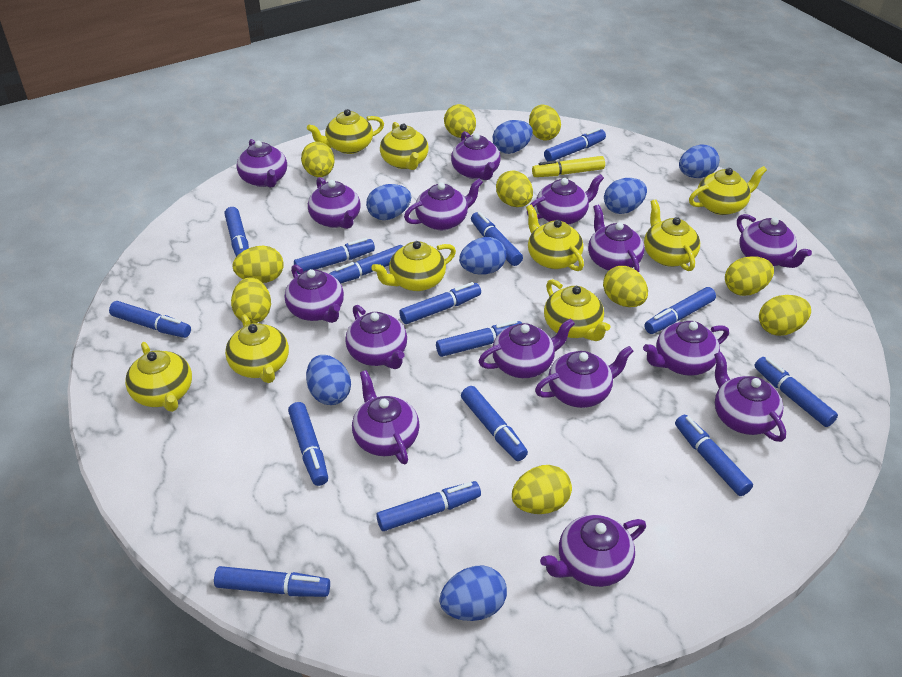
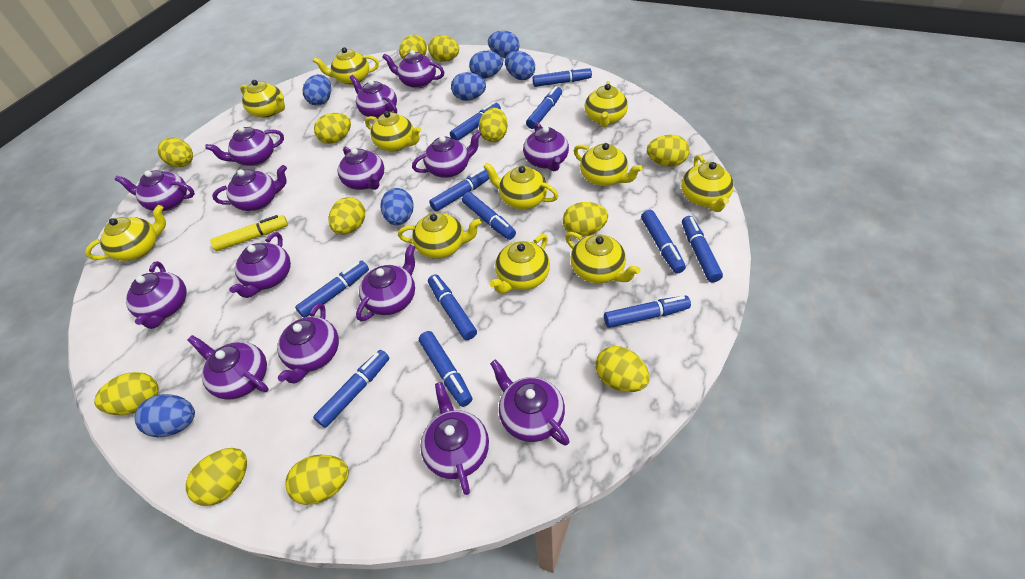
blue marker: [109,301,191,338] [214,566,330,597] [225,207,249,257] [288,402,328,486] [294,238,375,274] [329,245,403,284] [376,481,481,531] [399,282,481,324] [436,320,522,357] [461,386,528,461] [471,212,523,266] [544,128,606,161] [644,287,716,334] [675,415,753,496] [755,357,838,427] = 15 -> [295,261,369,318] [313,350,389,428] [419,331,472,407] [428,275,477,340] [429,168,489,211] [450,102,501,141] [462,192,516,240] [526,86,562,129] [533,67,592,87] [604,296,691,328] [641,210,686,273] [682,216,723,283] = 12
yellow egg: [231,277,271,324] [232,246,283,283] [301,142,335,177] [444,104,476,138] [496,170,533,207] [512,465,572,514] [529,105,561,140] [603,266,648,307] [725,256,774,296] [759,295,811,336] = 10 -> [94,372,159,415] [158,137,193,167] [186,448,247,506] [286,455,349,505] [314,113,351,144] [329,197,365,235] [399,35,427,59] [428,35,459,62] [479,108,508,142] [563,202,608,237] [595,346,649,392] [647,135,689,167] = 12
yellow teapot: [125,342,192,412] [225,314,289,383] [307,109,384,154] [371,241,456,291] [380,122,429,170] [526,205,584,271] [544,279,610,341] [644,199,700,271] [689,166,767,215] = 9 -> [85,205,166,261] [240,80,285,118] [313,47,379,85] [365,111,421,152] [398,213,482,259] [483,163,558,209] [489,234,550,294] [565,232,641,283] [574,143,643,186] [585,81,628,127] [681,155,734,212] = 11

